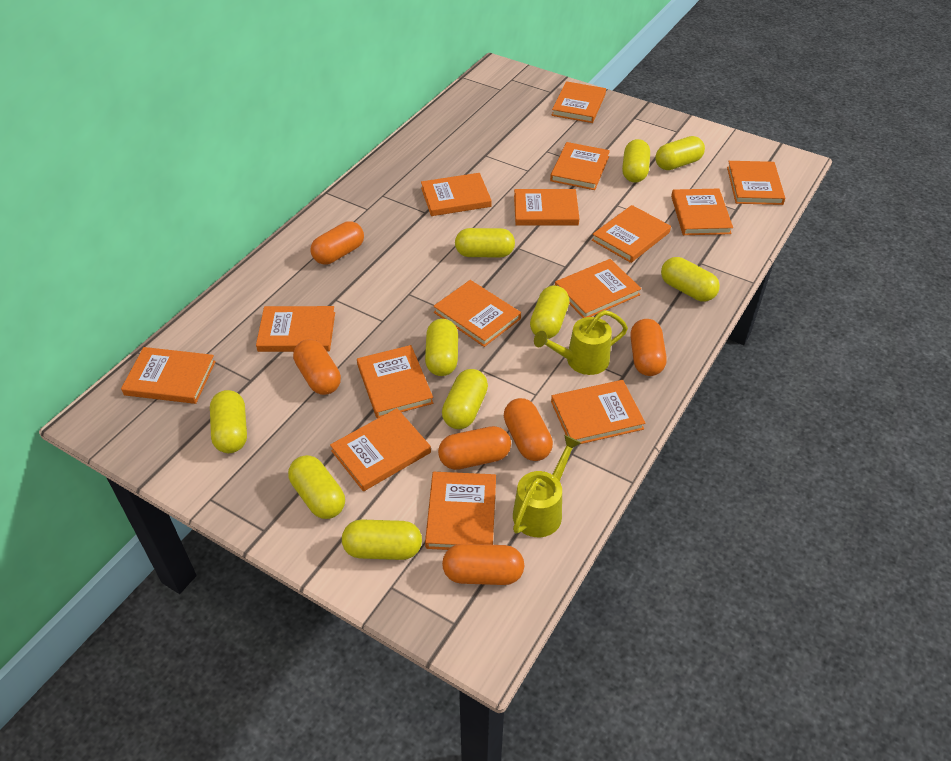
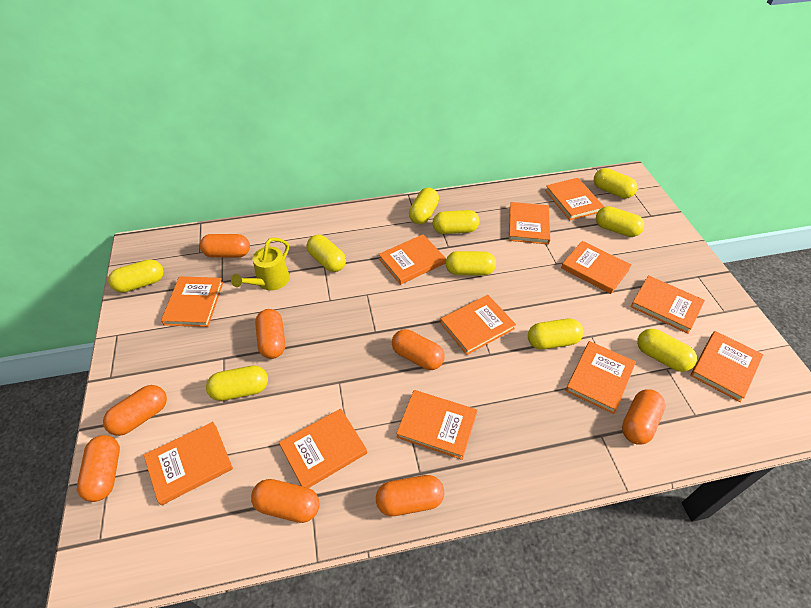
orange book: [121,347,216,404] [256,306,335,352] [330,408,431,491] [357,345,433,419] [421,173,492,216] [425,472,496,550] [433,280,521,347] [514,189,579,225] [550,142,610,190] [551,380,645,444] [552,81,606,123] [555,259,641,318] [592,205,671,263] [671,189,733,235] [727,161,785,205] = 15 -> [144,422,233,505] [161,276,223,327] [279,408,367,488] [378,234,446,285] [396,390,478,460] [440,295,516,355] [509,202,551,245] [545,178,604,220] [561,241,632,294] [565,341,636,414] [630,275,705,334] [690,331,763,402] = 12
orange capsule: [293,339,341,395] [310,221,364,265] [438,426,511,470] [442,544,524,585] [504,398,553,461] [630,319,666,376] = 6 -> [77,435,120,502] [103,385,167,436] [200,234,250,258] [251,479,320,523] [255,309,285,359] [376,475,444,516] [392,329,445,370] [622,389,666,445] = 8
yellow watering can: [513,435,581,537] [534,310,628,375] = 2 -> [231,237,290,291] = 1

